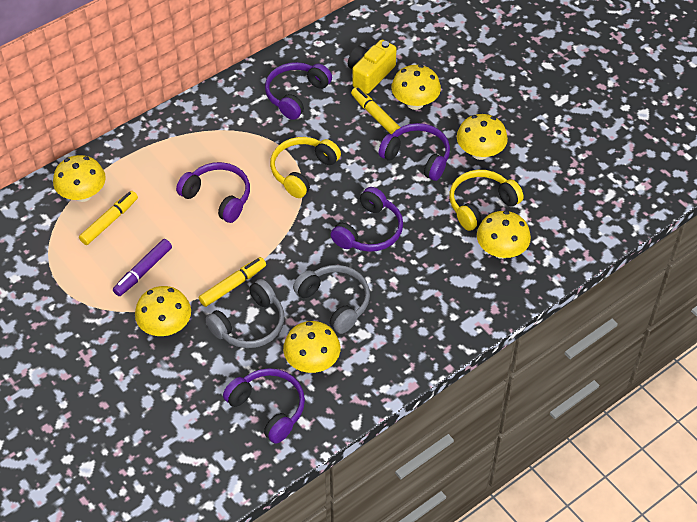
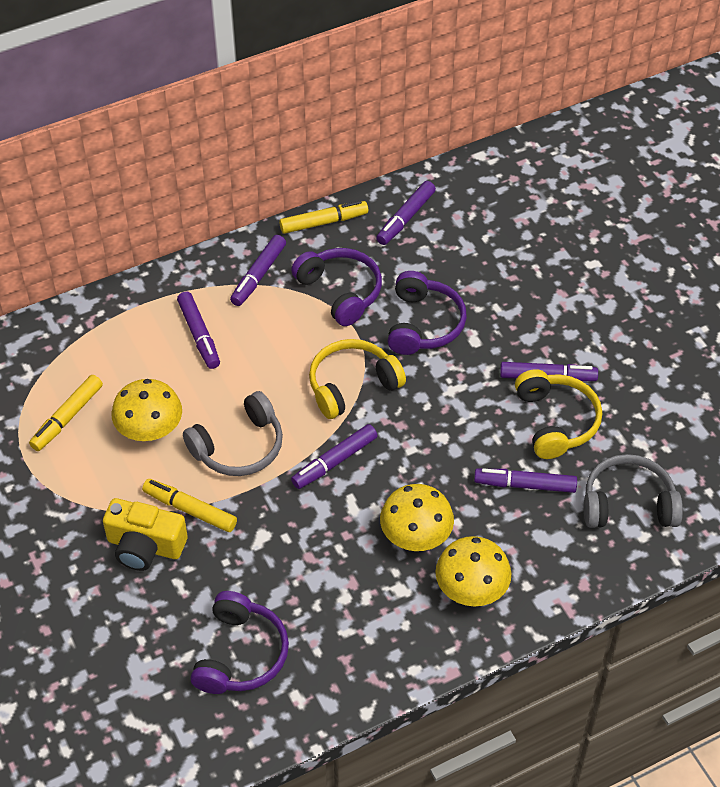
purple headphones: [176,162,250,223] [223,368,305,444] [265,62,332,120] [331,187,403,252] [379,123,450,181] = 5 -> [190,591,289,694] [291,248,382,326] [388,271,467,355] = 3
purple marker: [113,239,172,296] = 1 -> [177,291,220,369] [230,235,286,306] [291,424,378,489] [376,181,436,245] [474,468,577,493] [500,362,598,382] = 6
yellow mushroom: [53,155,106,202] [135,286,191,336] [283,321,340,373] [391,65,441,110] [457,114,508,160] [477,211,531,259] = 6 -> [112,379,182,441] [380,484,454,551] [435,536,511,607] = 3

